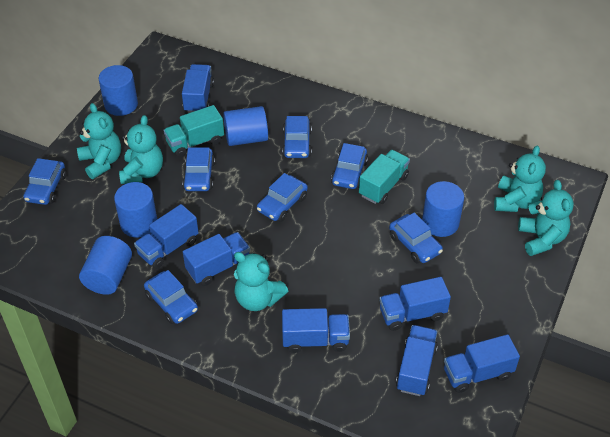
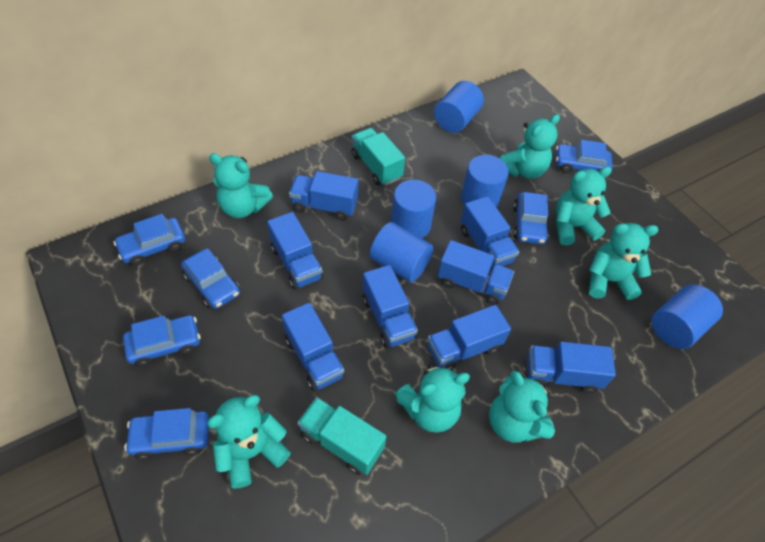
blue car: [24,158,66,205] [144,270,198,324] [182,148,215,191] [257,173,308,222] [282,116,312,158] [331,143,368,189] [389,213,443,263] = 7 -> [114,214,185,266] [123,315,200,367] [124,408,209,460] [181,248,240,309] [513,192,549,244] [556,140,613,173] = 6
blue truck: [134,204,199,269] [182,64,214,113] [183,232,250,286] [282,308,350,353] [379,277,451,331] [396,325,438,396] [444,334,520,393] = 7 -> [267,212,323,289] [282,303,345,391] [289,171,359,221] [363,265,418,348] [427,305,511,370] [437,240,514,305] [461,196,519,270] [527,342,616,394] = 8
turquoise teddy bear: [77,103,121,179] [119,115,163,184] [234,252,288,311] [494,146,546,212] [518,180,574,256] = 5 -> [207,395,291,489] [209,153,273,218] [395,364,470,433] [489,371,555,443] [500,114,560,179] [556,167,612,245] [589,223,659,300] = 7

